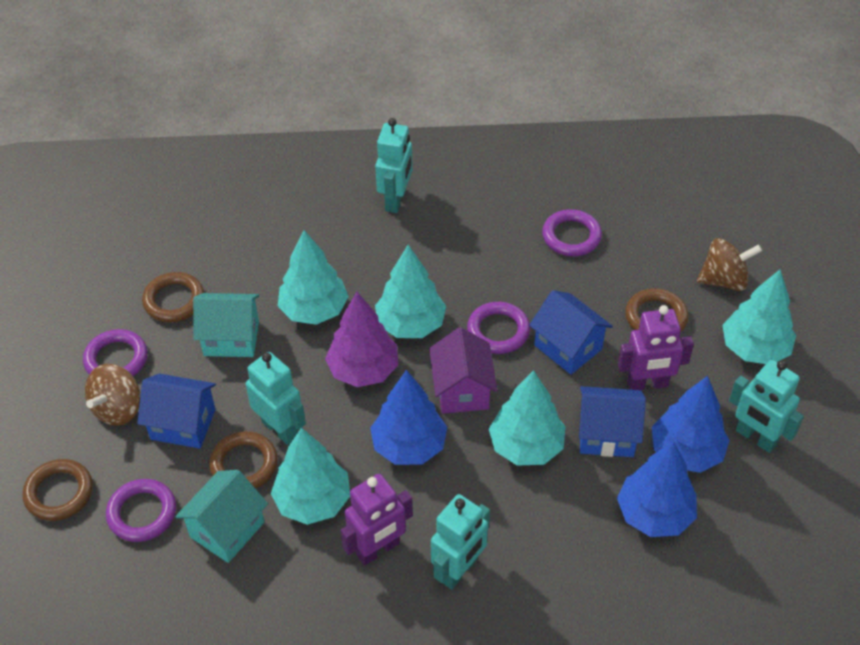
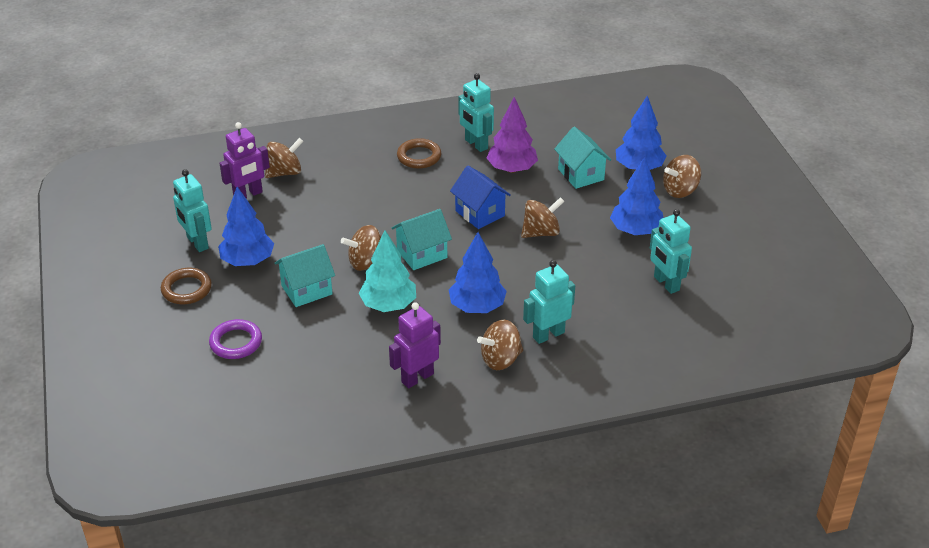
blue house: [137,374,216,449] [529,290,613,374] [579,386,646,457] = 3 -> [450,166,511,229] = 1
blue tree: [370,370,447,465] [617,441,697,537] [652,376,730,473] = 3 -> [218,187,274,266] [449,232,507,313] [610,157,664,235] [616,96,667,170] = 4
brown ring: [23,459,93,521] [142,272,204,322] [209,431,278,489] [625,288,689,333] = 4 -> [161,268,212,304] [397,138,441,169] = 2
brown spinning top: [85,364,140,426] [697,238,762,291] = 2 -> [265,138,304,178] [341,225,381,271] [477,320,523,370] [521,197,565,238] [663,155,701,198] = 5
purple house: [429,327,497,414] = 1 -> none = 0
purple ring: [83,329,148,376] [106,479,176,542] [467,302,530,354] [542,209,602,256] = 4 -> [209,319,262,359] = 1
turquoise house: [175,470,268,563] [193,293,259,357] = 2 -> [274,244,335,307] [391,209,452,270] [554,127,611,189] = 3
turquoise tree: [271,427,350,525] [278,230,349,325] [375,245,446,338] [489,370,566,466] [722,270,796,364] = 5 -> [359,230,416,312] = 1

